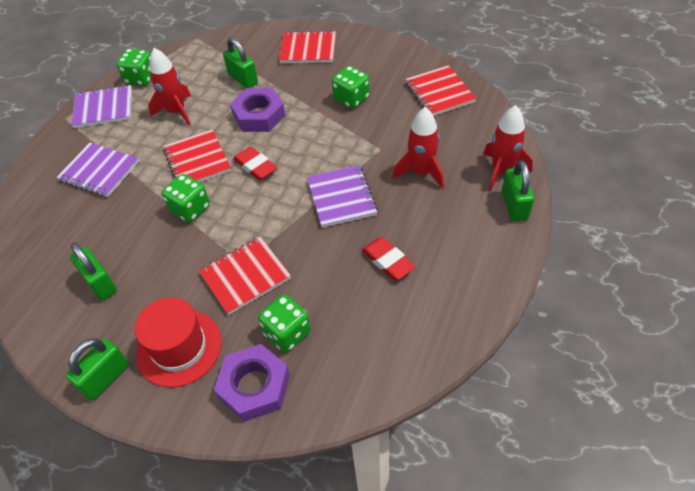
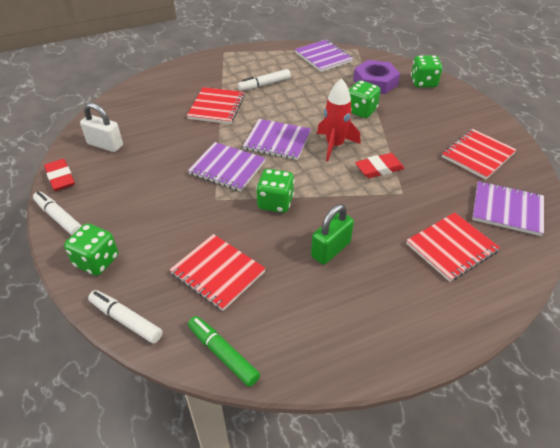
green marker: none = 0 -> [188,316,260,387] = 1
green padlock: [66,338,129,401] [70,243,117,300] [223,37,258,88] [502,160,534,221] = 4 -> [311,204,354,265] = 1
purple notebook: [56,143,139,197] [71,85,132,128] [307,165,378,228] = 3 -> [188,142,266,191] [243,119,311,160] [295,40,353,72] [472,181,544,236] = 4
purple nut: [214,344,290,422] [230,88,286,132] = 2 -> [353,60,400,94] = 1
red hat: [135,297,222,388] = 1 -> none = 0
red rocket: [148,48,191,126] [392,107,444,189] [483,105,533,192] = 3 -> [317,78,360,161] = 1
white marker: none = 0 -> [33,191,82,235] [88,290,163,343] [238,69,291,91] = 3
white padlock: none = 0 -> [80,103,123,152] = 1

